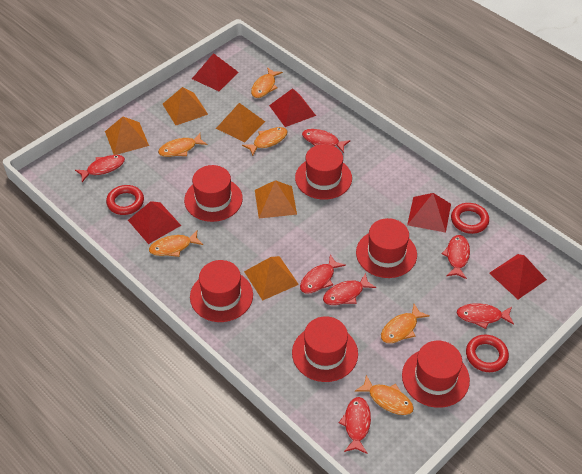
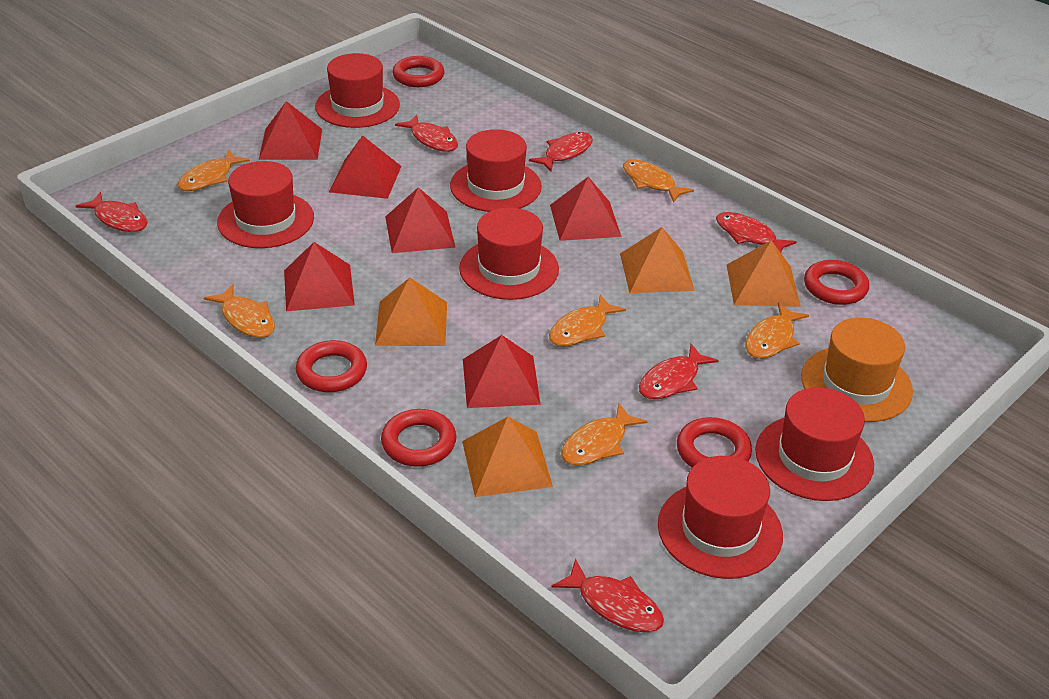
orange hat: none = 0 -> [801,317,913,422] = 1
orange pyramid: [105,117,149,155] [163,87,208,125] [216,103,265,142] [244,256,299,301] [255,180,297,218] = 5 -> [375,278,447,346] [462,417,553,497] [620,227,695,293] [727,240,801,307] = 4
red fish: [75,155,125,182] [300,255,346,293] [302,129,351,153] [323,273,377,305] [339,397,371,454] [442,235,470,279] [457,303,514,329] = 7 -> [76,192,148,232] [395,115,458,152] [529,132,593,171] [552,558,664,632] [639,344,719,399] [716,212,797,253] = 6
red pyramid: [128,201,181,244] [192,53,239,91] [269,88,316,127] [407,193,451,233] [489,254,547,299] = 5 -> [259,101,322,160] [284,242,355,311] [329,135,401,199] [385,187,456,253] [463,335,541,408] [550,177,622,241] = 6
red ring: [106,185,144,215] [451,203,489,234] [466,335,509,372] = 3 -> [296,340,367,392] [381,409,456,467] [392,56,444,87] [677,417,752,468] [804,260,869,305] = 5

